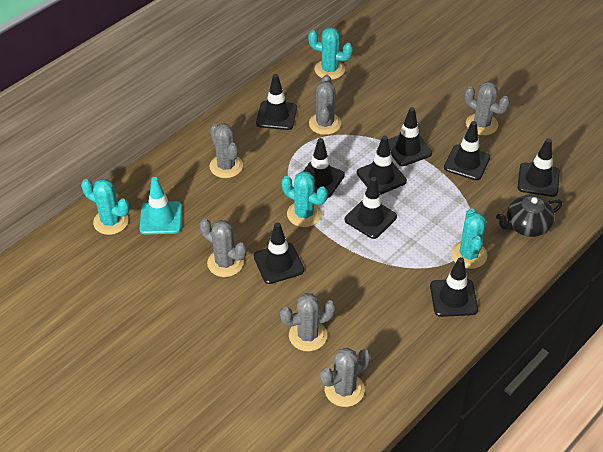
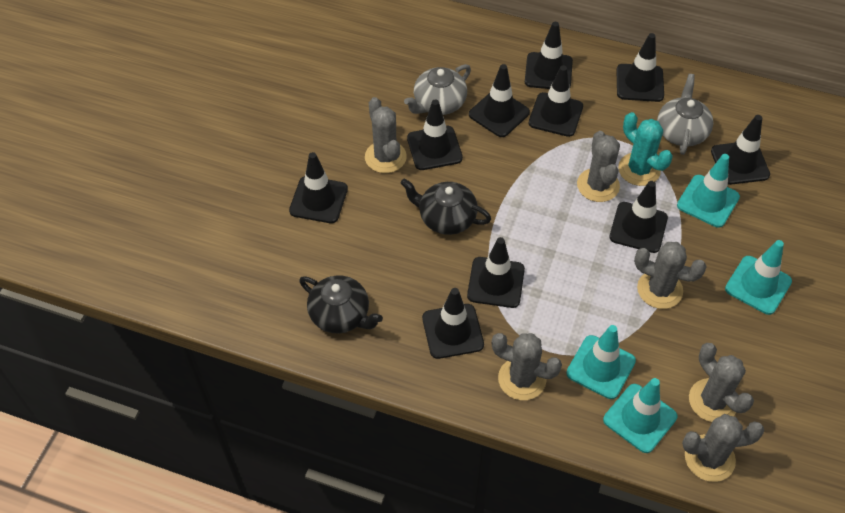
black teapot: [496,195,562,237] = 1 -> [299,275,383,333] [400,179,491,235] = 2
black traffic cone: [254,223,304,284] [256,74,297,130] [304,138,345,198] [345,177,397,239] [357,135,407,195] [388,107,432,166] [430,257,478,317] [444,121,490,180] [518,138,560,197] = 9 -> [289,152,348,223] [407,99,463,170] [422,288,484,359] [467,237,525,308] [469,64,530,137] [525,22,573,89] [529,65,583,137] [609,181,668,253] [616,33,664,102] [711,115,770,185] = 10
grey teapot: none = 0 -> [404,64,471,115] [657,74,713,155] = 2
turquoise cactus: [81,179,129,235] [281,171,328,227] [308,27,353,80] [451,209,487,269] = 4 -> [618,112,673,186] = 1
turquoise traffic cone: [139,177,182,235] = 1 -> [566,325,636,399] [603,378,677,453] [677,154,740,228] [725,240,792,315] = 4

